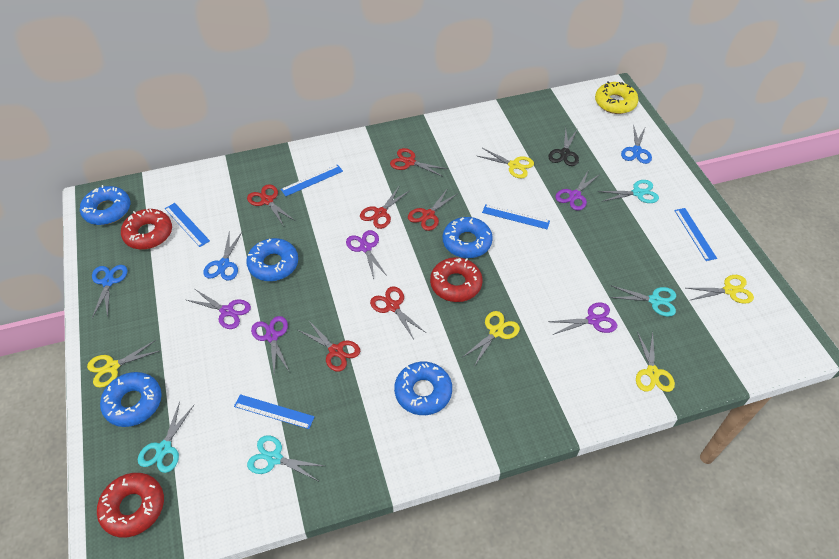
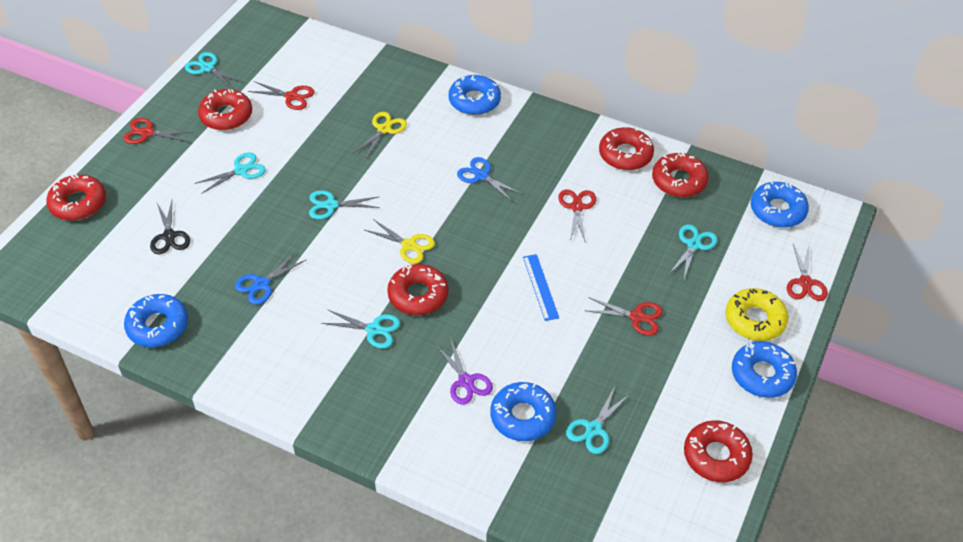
blue ruler: [165,203,210,247] [234,394,315,429] [281,164,343,196] [482,204,550,229] [674,208,717,261] = 5 -> [523,254,559,321] = 1
blue scissors: [92,265,128,318] [203,232,242,281] [621,124,652,164] = 3 -> [235,252,307,305] [457,157,522,201] = 2
purple scissors: [187,289,251,329] [251,316,289,374] [346,230,388,279] [548,302,617,335] [555,171,600,211] = 5 -> [436,337,493,405] = 1
red donut: [97,473,164,538] [121,209,172,250] [430,257,482,302] = 3 -> [46,175,106,221] [198,89,252,130] [387,264,448,315] [599,127,654,170] [652,153,709,197] [684,420,753,482] = 6
red scissors: [247,184,295,227] [298,320,360,372] [360,185,409,229] [370,286,426,339] [390,148,447,177] [408,188,457,231] = 6 -> [123,118,193,144] [248,81,315,110] [558,189,596,243] [584,297,663,336] [787,244,828,301] = 5
turquoise scissors: [138,401,194,473] [247,435,324,481] [598,180,659,203] [609,286,676,317] = 4 -> [185,52,242,89] [194,152,266,194] [309,190,380,219] [321,309,401,349] [566,387,630,454] [668,224,717,279] = 6
yellow scissors: [87,340,161,388] [463,311,520,365] [477,148,534,178] [636,331,675,392] [686,275,754,304] = 5 -> [353,112,407,160] [365,219,435,264] = 2

